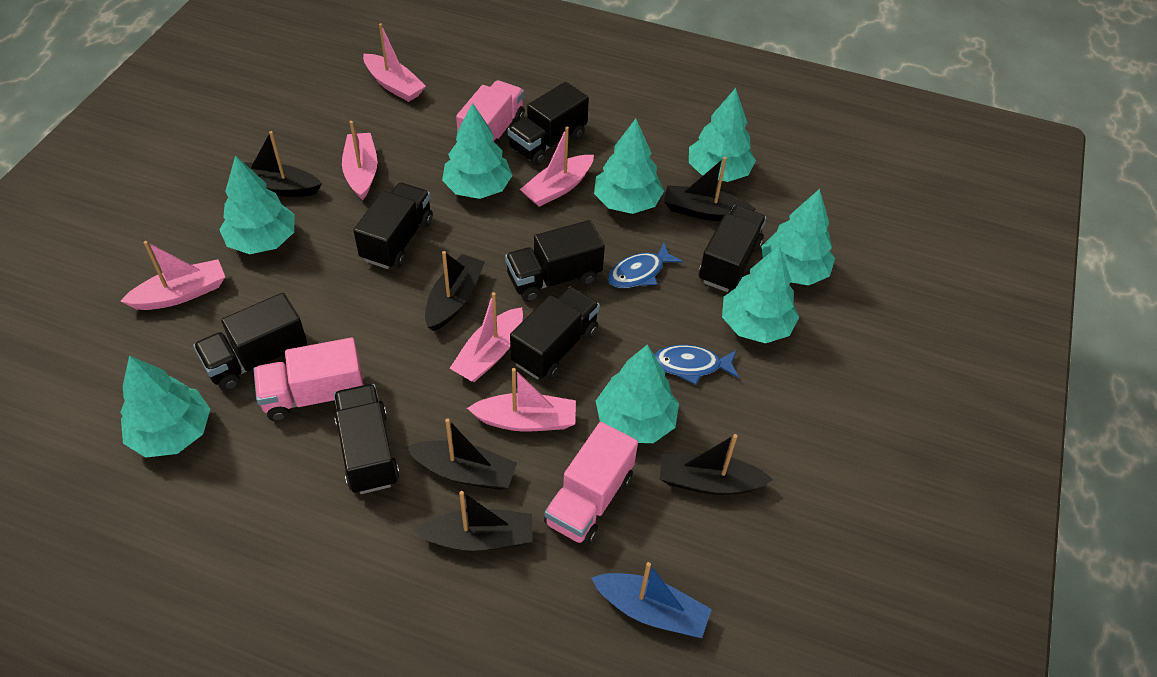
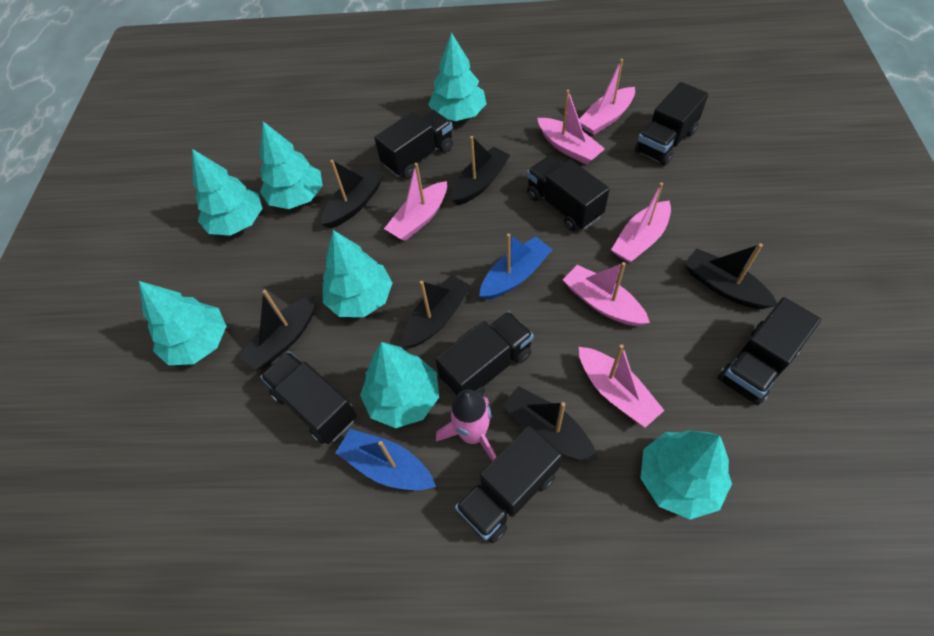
blue boat: [591,562,712,638] = 1 -> [335,429,436,490] [479,234,553,300] = 2
blue fish: [608,243,683,288] [654,345,739,385] = 2 -> none = 0
pink rocket: none = 0 -> [436,389,496,461] = 1
pink truck: [253,338,364,422] [456,80,525,147] [544,422,638,546] = 3 -> none = 0
turquoise tree: [120,355,210,458] [219,155,295,254] [442,103,513,199] [594,119,664,214] [596,344,679,443] [689,88,756,182] [722,245,799,343] [761,189,835,286] = 8 -> [139,281,226,365] [192,149,262,236] [260,121,323,209] [323,230,392,317] [360,342,439,428] [428,32,486,121] [640,430,732,520] = 7

